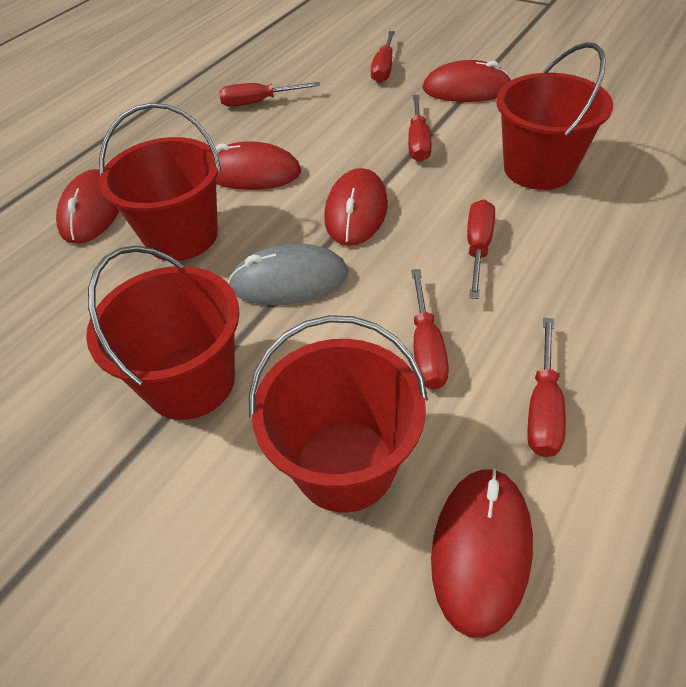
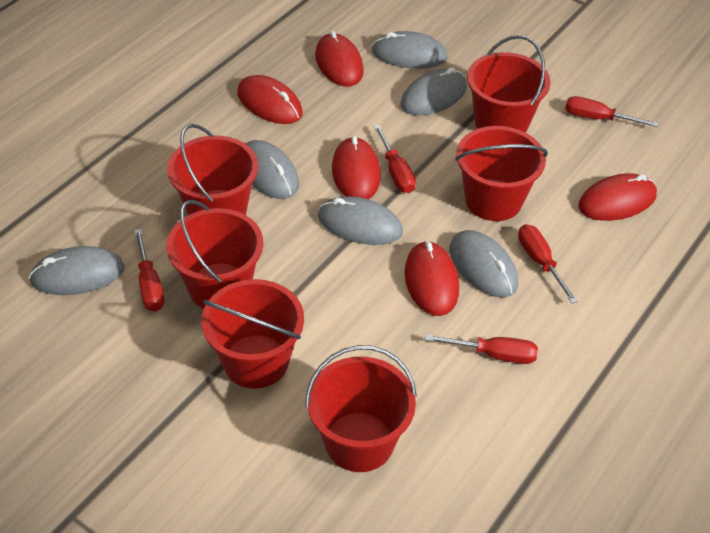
grey mouse: [228,244,348,305] = 1 -> [29,246,125,295] [246,140,299,199] [318,196,403,245] [372,31,448,69] [400,68,467,115] [450,230,518,297] = 6
red bucket: [86,246,240,420] [99,103,221,261] [249,315,428,513] [496,42,613,190] = 4 -> [166,200,263,309] [167,124,258,215] [201,279,304,389] [305,345,417,472] [455,126,548,221] [467,35,551,133] = 6
red screwdriver: [219,82,320,107] [371,31,395,83] [408,95,432,162] [411,269,449,390] [467,199,495,299] [527,318,566,457] = 6 -> [134,229,164,312] [374,125,416,193] [425,334,538,364] [518,224,578,304] [565,96,659,127] = 5

